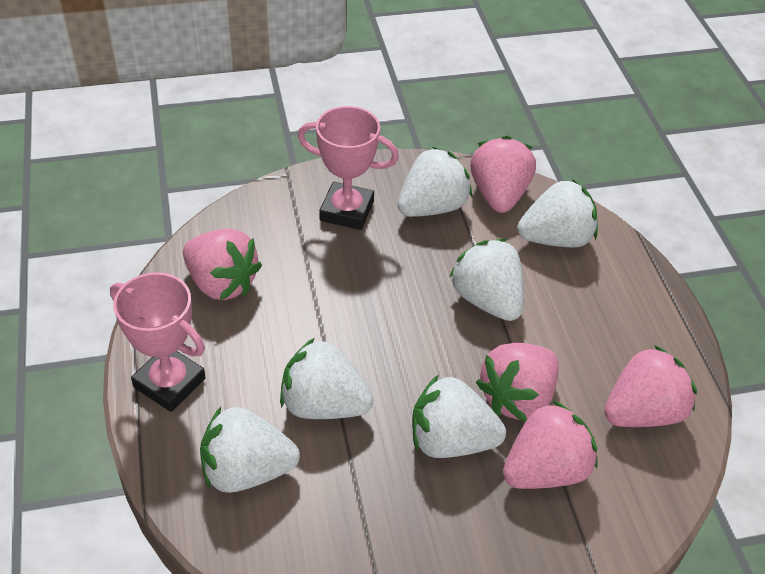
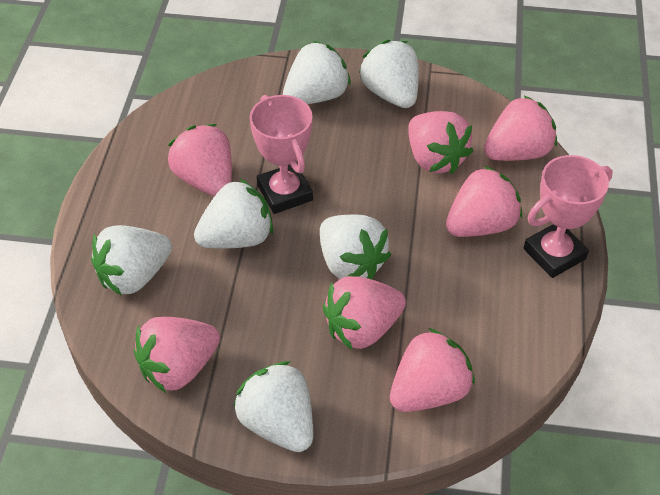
pink strawberry: [183,229,262,300] [470,136,536,213] [476,343,559,422] [503,401,598,489] [604,345,697,427] = 5 -> [134,317,220,393] [168,124,232,196] [323,276,406,350] [390,328,475,412] [408,111,473,174] [446,166,522,237] [484,96,557,161] = 7

